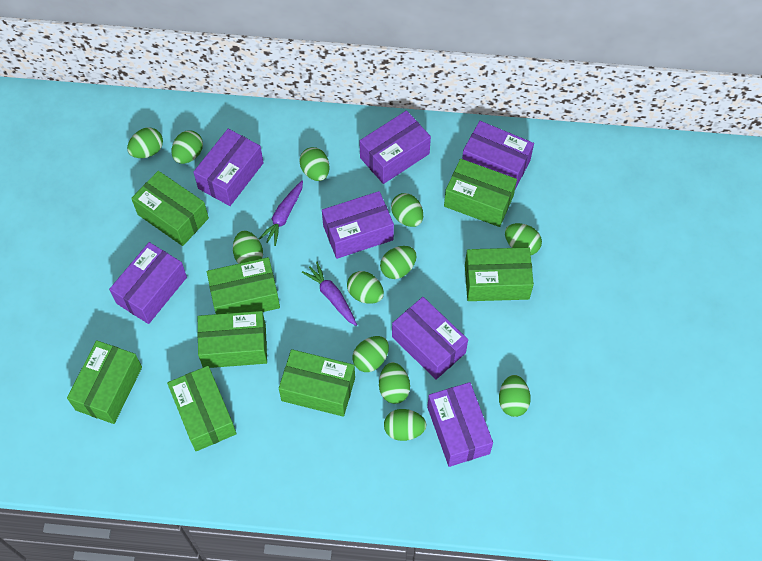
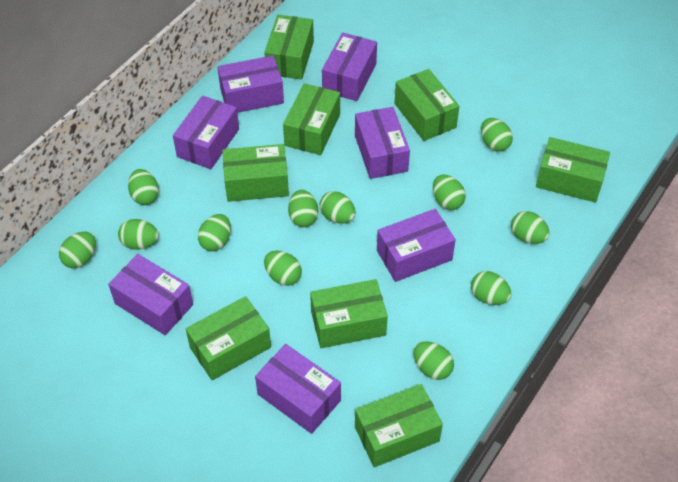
purple carrot: [259,180,303,246] [302,262,357,326] = 2 -> none = 0

